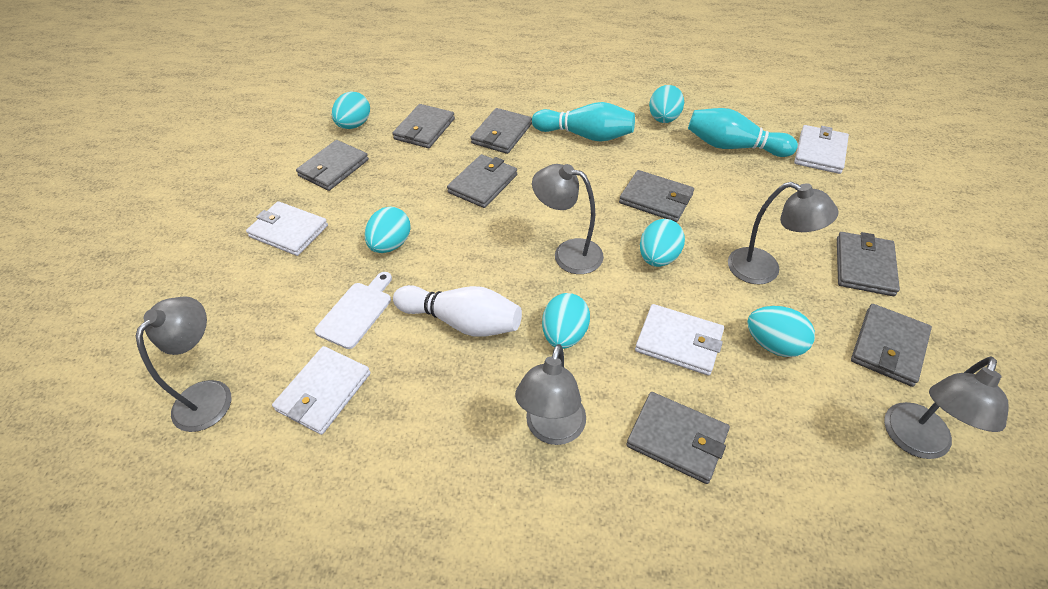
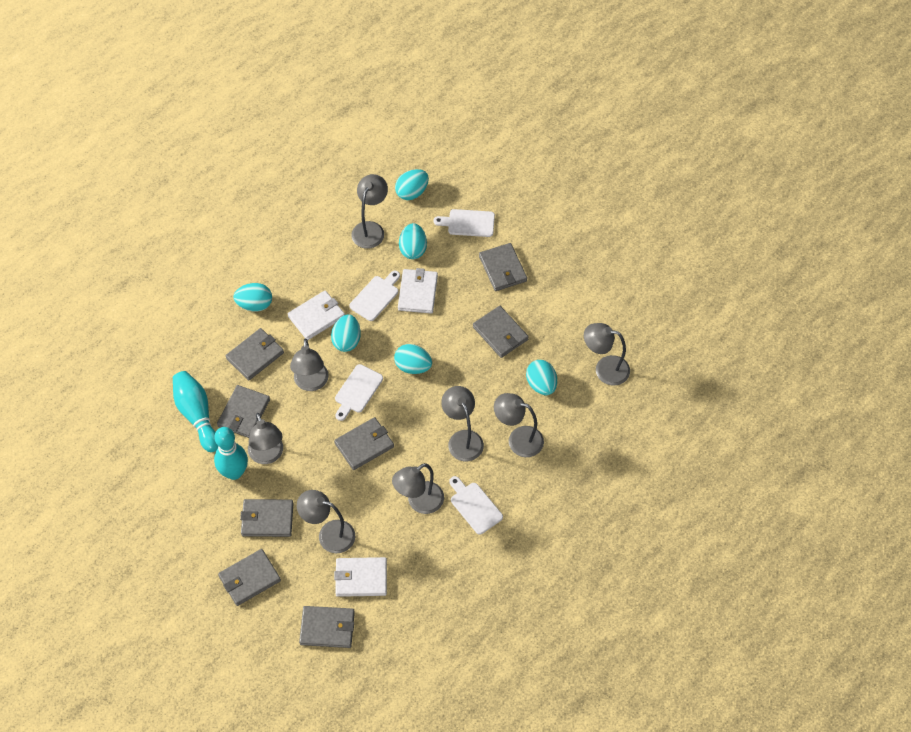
grey lamp: [136,296,231,432] [515,344,586,445] [532,164,604,274] [728,182,839,284] [884,357,1009,459] = 5 -> [248,413,283,464] [290,338,329,391] [297,490,355,553] [352,174,388,249] [392,463,444,514] [441,386,484,461] [494,393,544,457] [584,323,630,386] = 8
white bowling pin: [393,285,522,337] = 1 -> none = 0
white cutting board: [315,272,392,349] = 1 -> [335,364,383,421] [349,271,400,321] [434,209,495,237] [449,476,503,534] = 4
white wallet: [246,201,328,256] [272,346,371,435] [635,304,724,376] [794,125,849,174] = 4 -> [288,291,345,340] [334,557,387,597] [398,268,438,314] = 3

